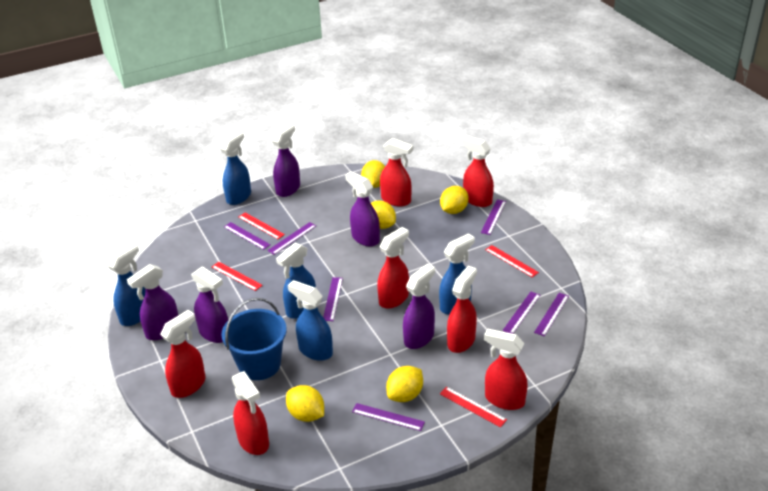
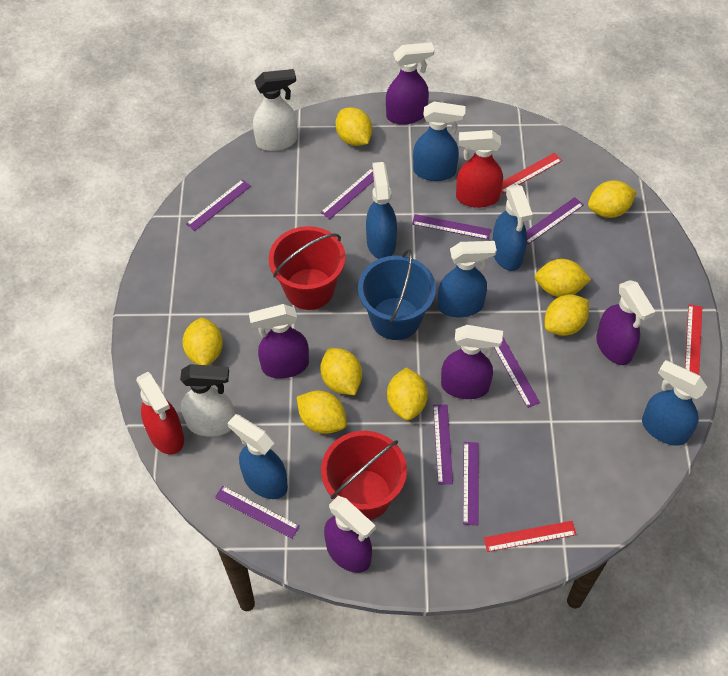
blue spray bottle: [107,243,145,326] [220,131,251,205] [276,243,316,319] [288,280,333,361] [439,233,475,315] = 5 -> [228,414,288,499] [366,162,397,259] [413,101,466,181] [438,241,497,318] [492,185,533,271] [642,360,707,446] = 6
purple ruler: [224,222,271,250] [267,222,316,255] [323,277,343,321] [352,403,425,431] [481,200,506,235] [502,292,540,334] [534,293,569,336] = 7 -> [186,179,251,231] [215,486,300,539] [320,168,374,219] [412,214,491,240] [433,404,453,485] [463,442,478,525] [494,337,540,408] [526,197,584,245] = 8
red bucket: none = 0 -> [269,226,345,310] [321,431,407,520] = 2
red ruler: [212,262,263,291] [239,213,285,239] [440,387,507,428] [485,245,539,277] = 4 -> [484,521,577,552] [501,153,562,194] [685,304,702,375] = 3
red spray bottle: [160,310,205,398] [232,371,269,455] [377,227,409,309] [380,138,413,207] [447,266,477,353] [462,136,494,207] [484,329,528,410] = 7 -> [136,372,184,455] [456,130,503,208] = 2
white spray bottle: none = 0 -> [180,364,235,437] [253,69,298,151] = 2
yellow lemon: [286,385,324,422] [361,160,385,188] [371,201,396,229] [386,366,423,402] [440,186,469,214] = 5 -> [182,318,223,365] [297,391,347,434] [320,348,362,395] [335,107,372,146] [387,367,428,420] [535,259,591,297] [545,294,589,336] [588,180,637,218] = 8

